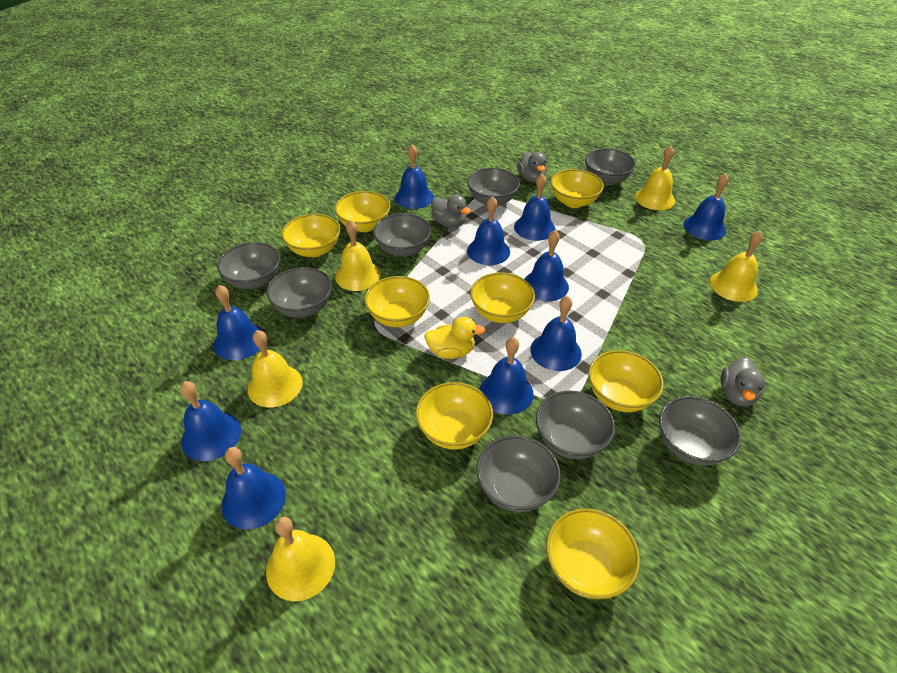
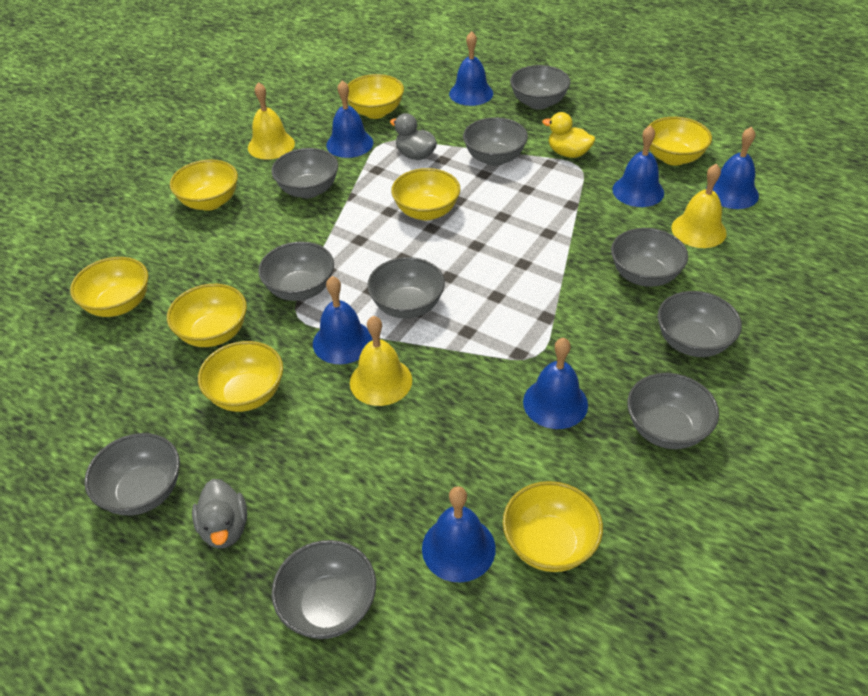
blue bell: [180,381,241,461] [213,285,264,360] [222,447,286,530] [395,144,434,209] [467,196,510,265] [480,337,534,415] [514,174,555,241] [525,230,569,301] [530,296,582,371] [683,174,729,240] = 10 -> [313,276,372,364] [326,80,373,158] [422,486,496,583] [449,31,493,106] [523,338,588,429] [613,125,664,207] [706,127,759,209] = 7
grey bowl: [217,242,280,289] [267,267,332,317] [373,213,431,257] [467,168,520,206] [477,435,561,512] [536,391,615,459] [585,148,636,185] [659,396,741,466] = 8 -> [84,433,180,515] [258,242,334,301] [271,148,338,198] [272,540,376,639] [367,257,445,318] [463,117,528,166] [510,65,570,110] [611,228,688,287] [627,373,719,449] [657,291,742,357] = 10
grey duck: [431,195,471,228] [517,152,547,182] [721,357,765,407] = 3 -> [192,479,247,549] [390,113,437,160] = 2
yellow bell: [248,330,303,407] [266,517,335,601] [335,220,381,291] [635,146,675,210] [710,231,763,302] = 5 -> [248,82,295,159] [350,316,412,406] [671,164,727,248] = 3

